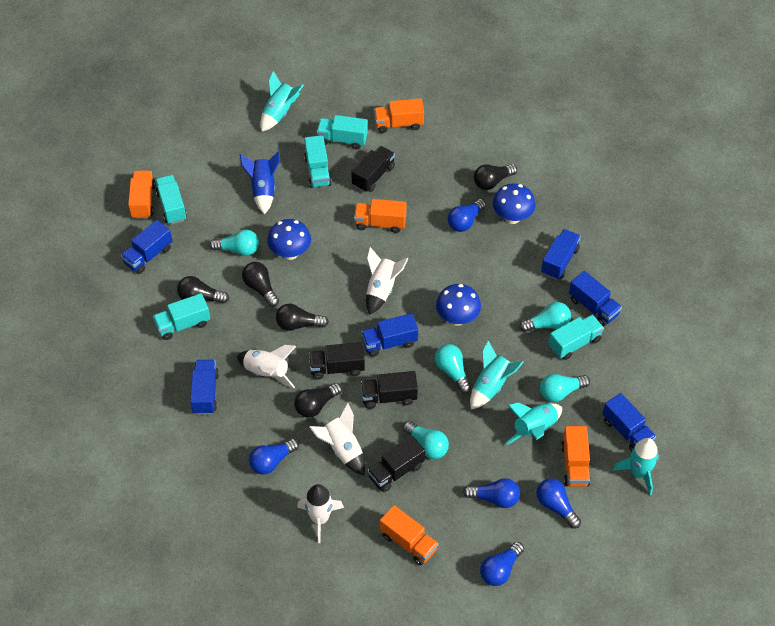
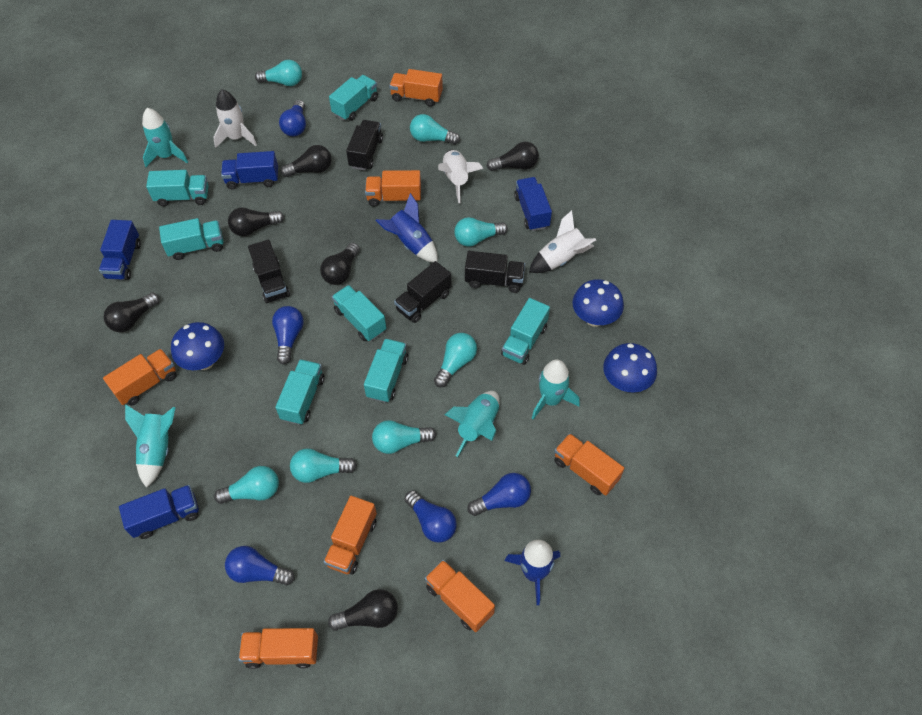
black light bulb: [177,276,229,304] [242,262,279,307] [276,304,329,331] [294,383,342,418] [474,164,517,190] = 5 -> [104,292,159,332] [228,207,284,236] [281,145,332,177] [320,243,360,285] [328,589,398,631] [487,142,539,171] = 6
blue rocket: [240,151,280,214] = 1 -> [375,193,437,262] [505,540,560,605] = 2
blue truck: [121,220,172,274] [190,360,219,415] [361,313,418,357] [541,229,581,280] [569,271,622,326] [603,393,656,452] = 6 -> [99,220,141,280] [119,485,199,539] [221,151,278,189] [514,177,552,231] = 4
orange truck: [128,170,156,219] [354,199,406,233] [374,98,424,133] [380,505,439,565] [561,426,591,487] = 5 -> [103,349,177,406] [238,628,318,669] [324,496,377,575] [365,170,421,206] [389,69,443,107] [425,560,495,632] [554,433,624,496] = 7
turquoise light bulb: [209,229,259,256] [403,421,449,459] [435,344,471,393] [519,302,571,332] [540,374,590,402] = 5 -> [214,466,279,504] [255,60,302,86] [290,449,357,483] [372,420,436,454] [410,114,460,145] [434,333,477,387] [454,217,508,247] = 7
turquoise truck: [153,293,210,340] [155,175,187,224] [304,135,332,188] [317,115,368,149] [548,314,604,360] = 5 -> [146,170,209,206] [159,218,223,260] [275,359,325,425] [329,75,378,121] [332,285,386,341] [364,339,408,403] [501,298,550,365] = 7
white rocket: [237,345,296,388] [297,484,344,543] [309,403,365,475] [366,247,409,315] = 4 -> [213,89,257,148] [438,150,483,203] [529,210,596,273] = 3

